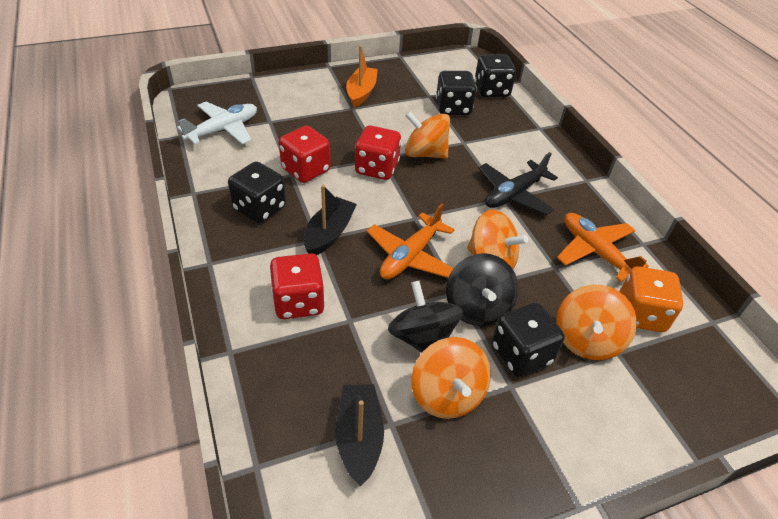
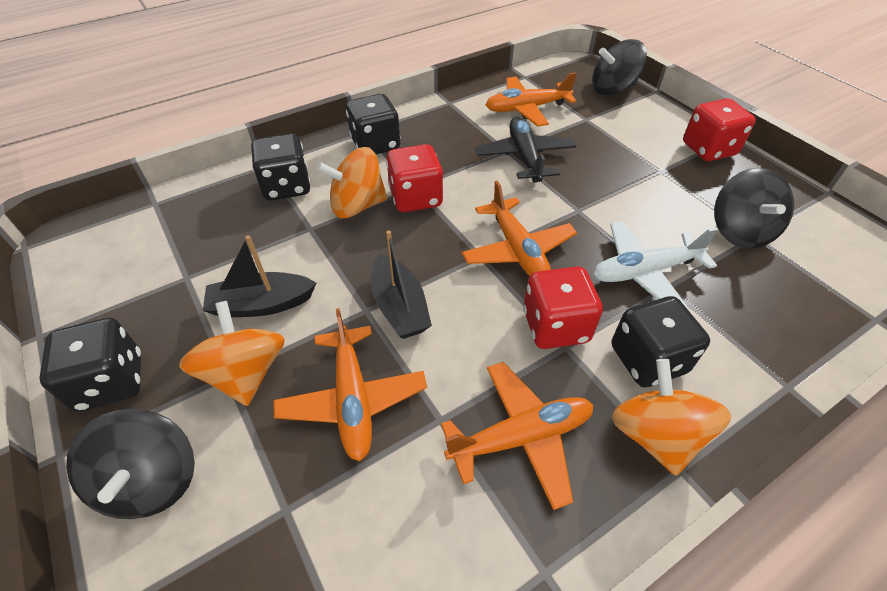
black spinning top: [388,281,463,353] [446,253,518,326] = 2 -> [66,409,195,519] [592,39,647,96] [714,168,794,249] = 3
orange boat: [346,45,378,108] = 1 -> none = 0
orange dice: [619,266,683,332] = 1 -> none = 0
orange plane: [367,203,454,279] [557,213,649,282] = 2 -> [273,308,427,461] [441,362,593,510] [462,181,577,276] [485,72,577,127] = 4
orange spinning top: [405,111,450,159] [411,337,491,419] [467,210,528,269] [556,285,637,360] = 4 -> [179,301,285,406] [317,147,388,218] [612,359,731,476] = 3

